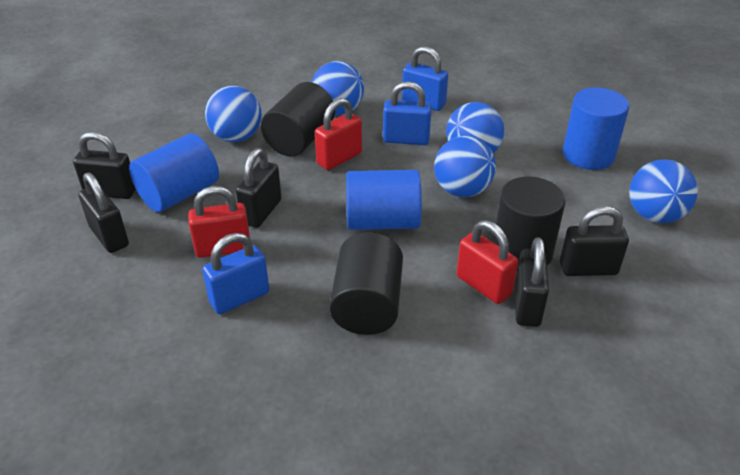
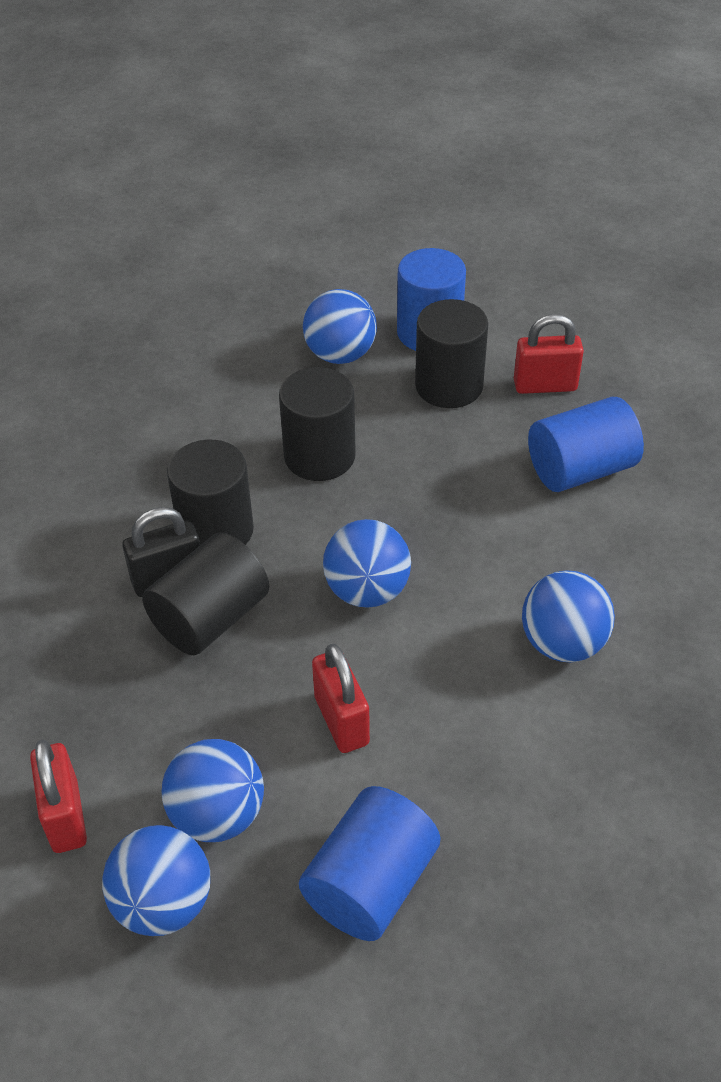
black cylinder: [261,82,335,157] [329,232,403,335] [493,177,565,269] = 3 -> [142,532,269,655] [167,439,254,545] [279,367,356,481] [415,299,488,408] = 4
black padlock: [73,132,136,199] [78,172,129,253] [236,148,281,228] [515,237,549,327] [560,206,629,276] = 5 -> [122,507,200,597] = 1
blue padlock: [202,233,269,314] [383,81,432,145] [402,46,448,111] = 3 -> none = 0

